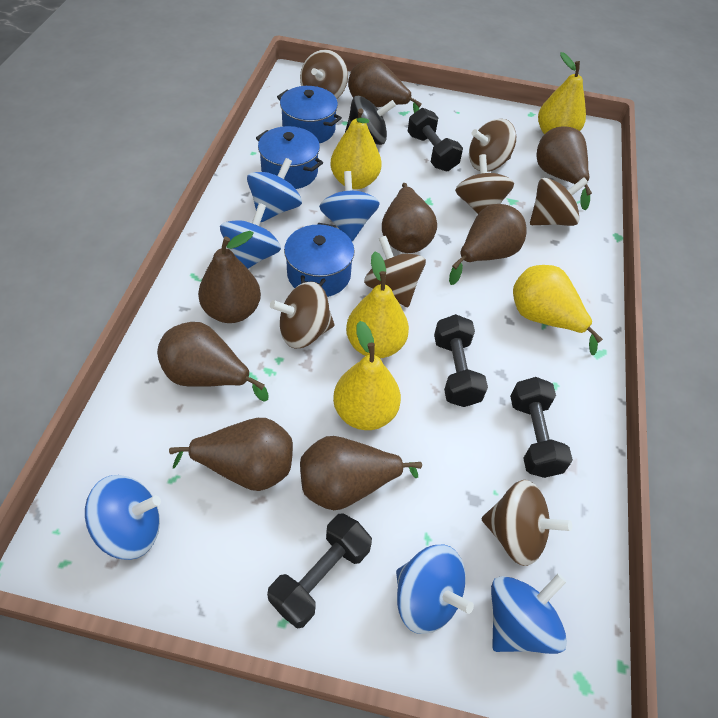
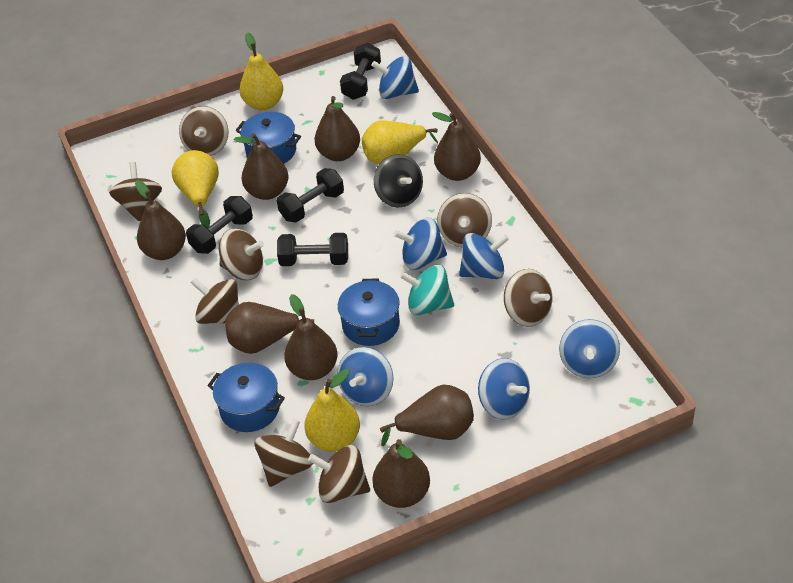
brown spinning top: [270,281,334,349] [300,49,348,99] [364,236,426,307] [455,154,514,214] [469,119,516,172] [482,480,572,566] [530,177,588,226] = 7 -> [109,162,162,221] [179,106,229,156] [190,278,239,324] [219,228,264,280] [254,419,313,487] [308,445,370,503] [437,193,492,247] [504,269,552,327] = 8
turquoise spinning top: none = 0 -> [400,265,454,315] = 1
yellow pear: [330,108,382,189] [333,321,401,430] [346,252,409,358] [513,265,603,355] [538,52,586,134] = 5 -> [172,150,219,228] [240,32,283,110] [304,369,360,452] [362,120,438,165] = 4

